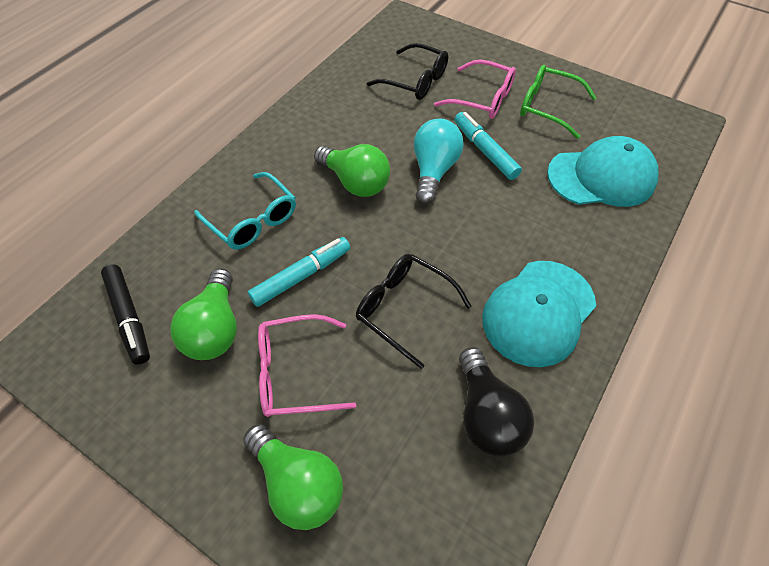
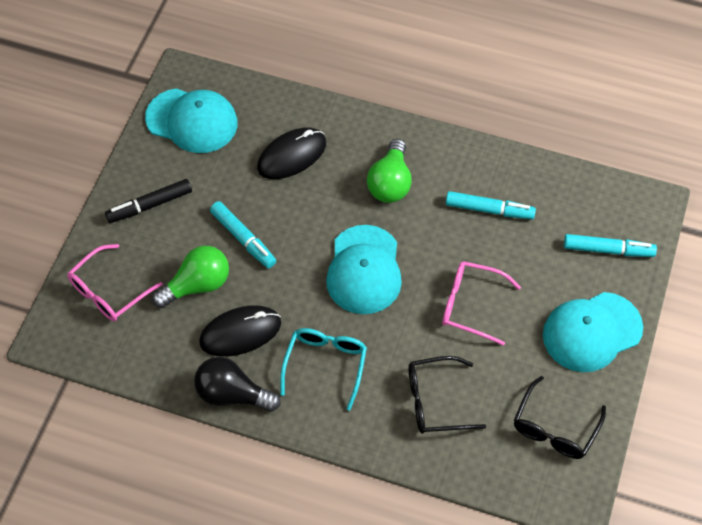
black mouse: none = 0 -> [199,305,281,357] [257,128,326,179] = 2
green glasses: [520,65,596,139] = 1 -> none = 0
green light bulb: [170,268,237,360] [243,424,343,530] [314,144,390,197] = 3 -> [152,246,229,308] [367,139,412,203] = 2
turquoise cap: [482,261,596,367] [547,136,658,207] = 2 -> [145,88,237,153] [326,225,402,314] [543,292,643,372] = 3
turquoise light bulb: [414,119,464,204] = 1 -> none = 0
turquoise marker: [248,237,350,307] [455,112,522,180] = 2 -> [210,201,276,268] [446,191,536,219] [564,234,657,257] = 3

